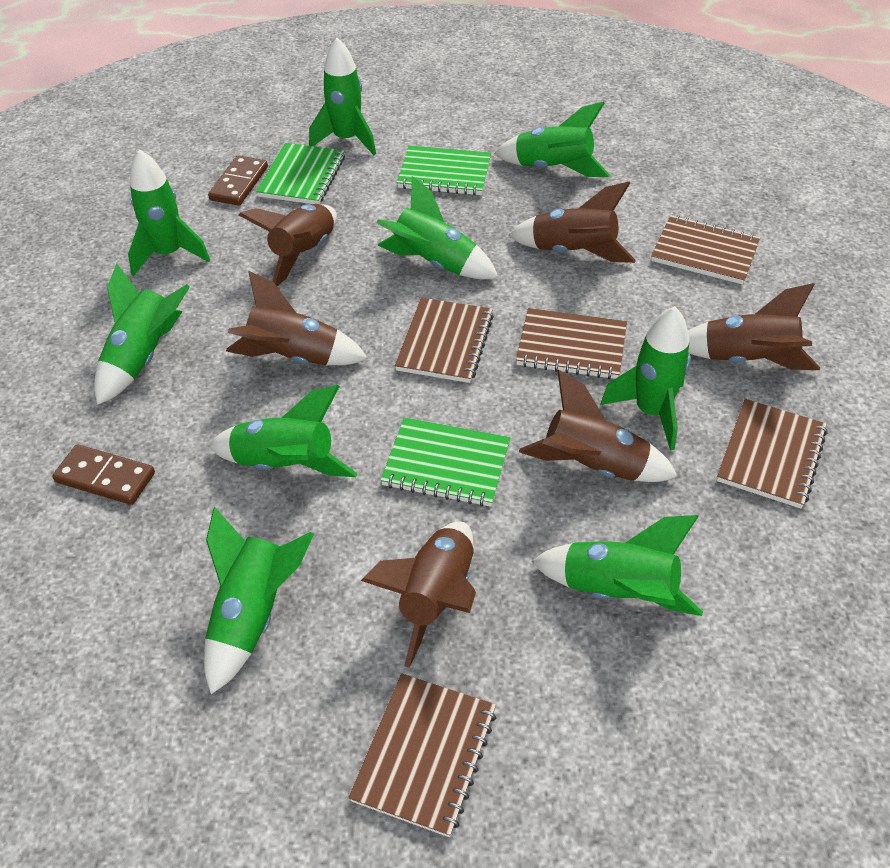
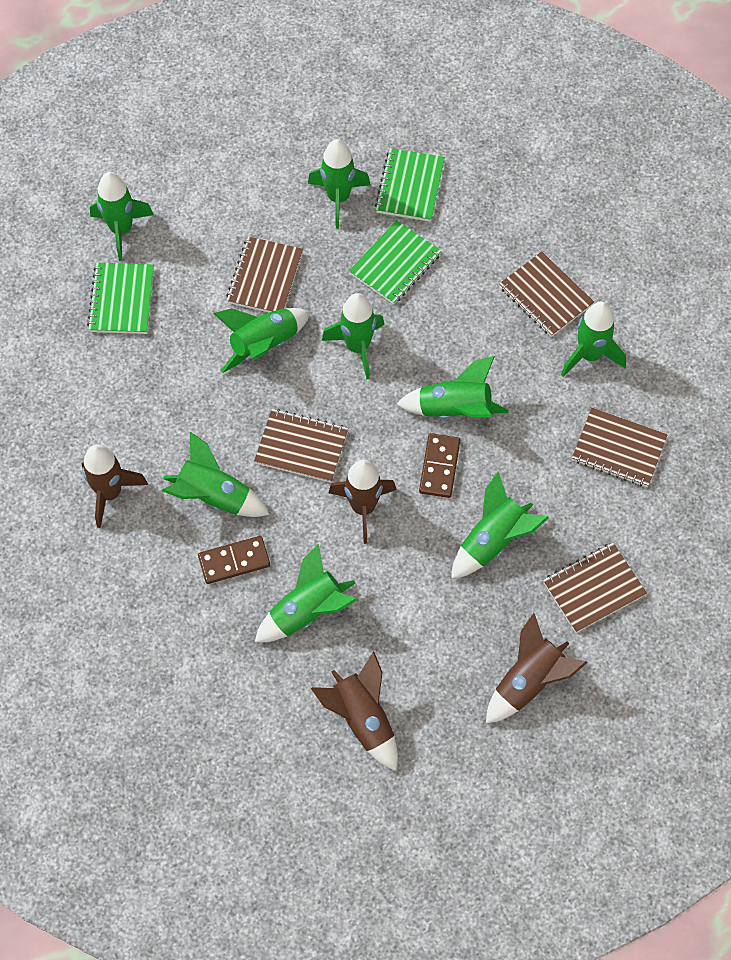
brown rocket: [226,271,368,365] [239,204,337,286] [361,522,476,668] [509,182,636,263] [519,370,678,482] [688,283,820,370] = 6 -> [81,444,148,528] [311,651,398,771] [329,460,397,544] [486,613,588,723] = 4

